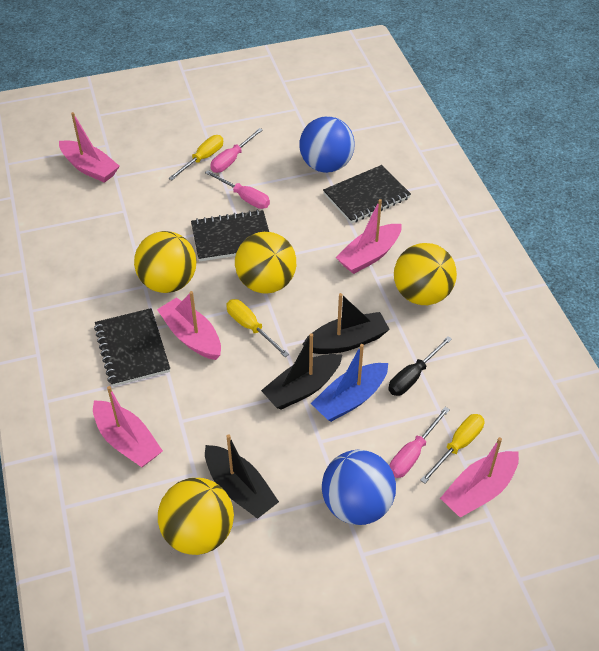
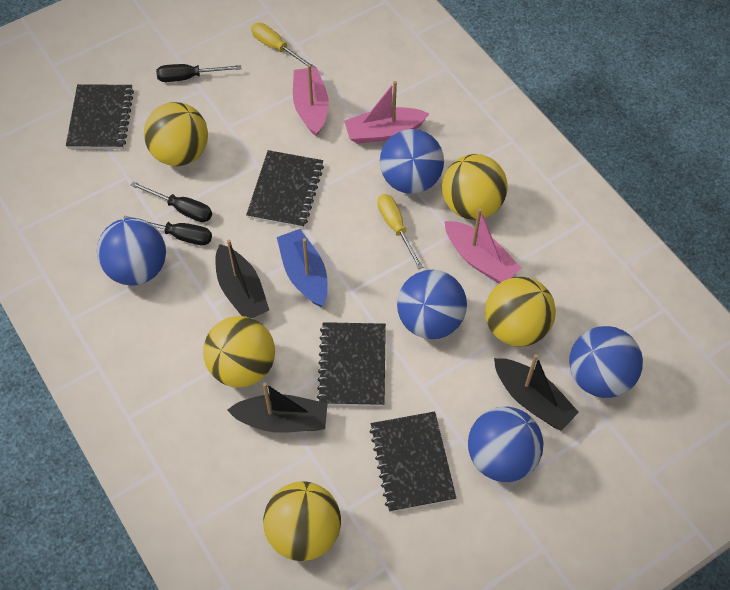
black notebook: [94,308,170,387] [191,210,269,262] [323,165,411,224] = 3 -> [66,84,134,149] [246,150,324,228] [317,322,386,406] [369,412,456,512] = 4
black screwdriver: [388,336,452,396] = 1 -> [124,216,212,245] [130,181,212,222] [156,64,241,82] = 3
blue ball: [299,116,355,173] [322,450,396,525] = 2 -> [97,218,166,286] [380,129,444,194] [397,270,467,339] [468,407,544,482] [569,326,643,398] = 5
pink boat: [59,112,120,183] [93,386,163,467] [157,291,221,360] [335,199,402,274] [440,437,519,518] = 5 -> [293,64,329,137] [344,81,429,144] [445,208,521,284] = 3
pink screwdriver: [205,170,270,209] [210,128,263,173] [389,407,450,478] = 3 -> none = 0
yellow ball: [134,231,196,293] [158,478,234,555] [235,232,296,294] [394,243,457,305] = 4 -> [144,102,208,166] [203,316,275,388] [263,482,341,561] [442,154,508,220] [485,277,556,346] = 5
yellow screwdriver: [168,135,223,180] [226,299,289,357] [420,414,484,484] = 3 -> [251,23,315,68] [377,194,423,270] = 2

